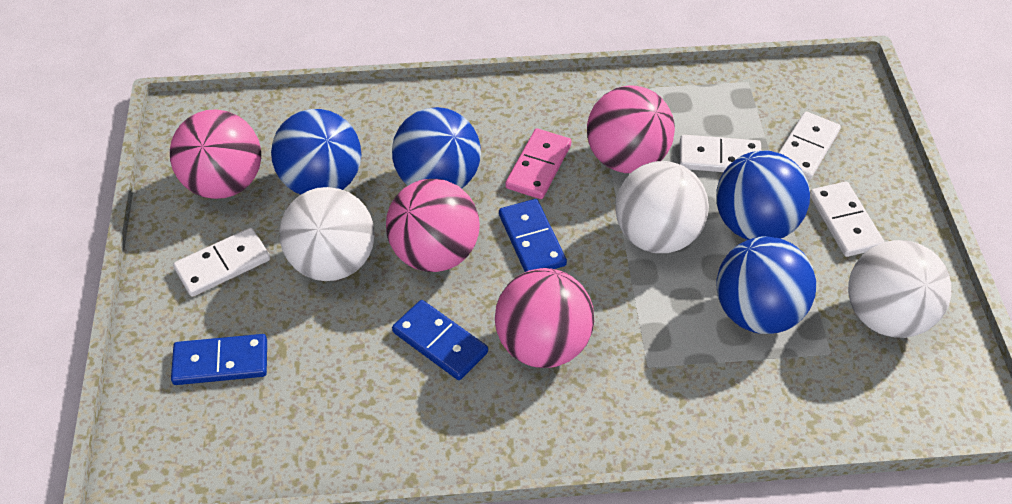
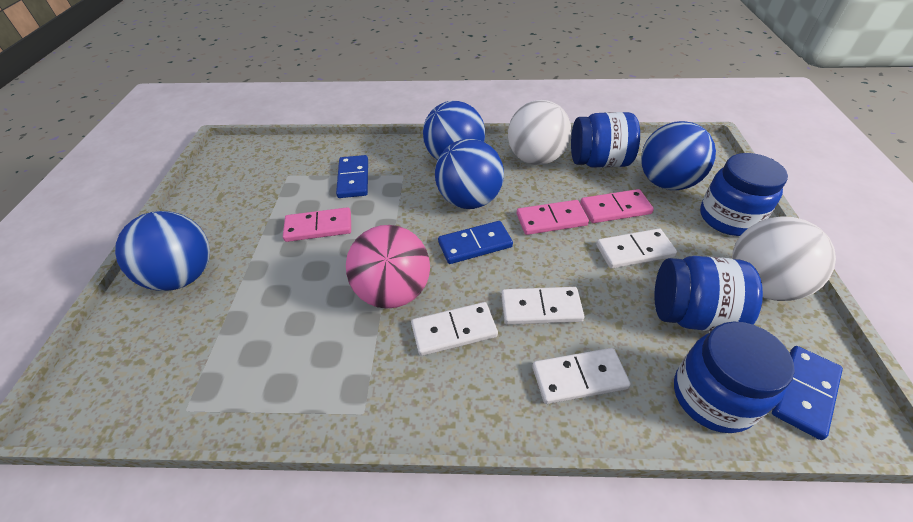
blue jar: none = 0 -> [571,112,640,168] [654,256,763,332] [674,322,795,433] [700,153,788,236] = 4
pink ball: [170,109,261,199] [386,179,480,272] [495,268,594,368] [587,85,675,173] = 4 -> [346,225,430,309] = 1
pink domino: [505,128,571,199] = 1 -> [283,207,351,242] [517,200,589,235] [580,189,654,223] = 3
white ball: [279,187,375,281] [615,161,709,253] [848,240,951,338] = 3 -> [508,100,572,165] [732,216,836,301] = 2

